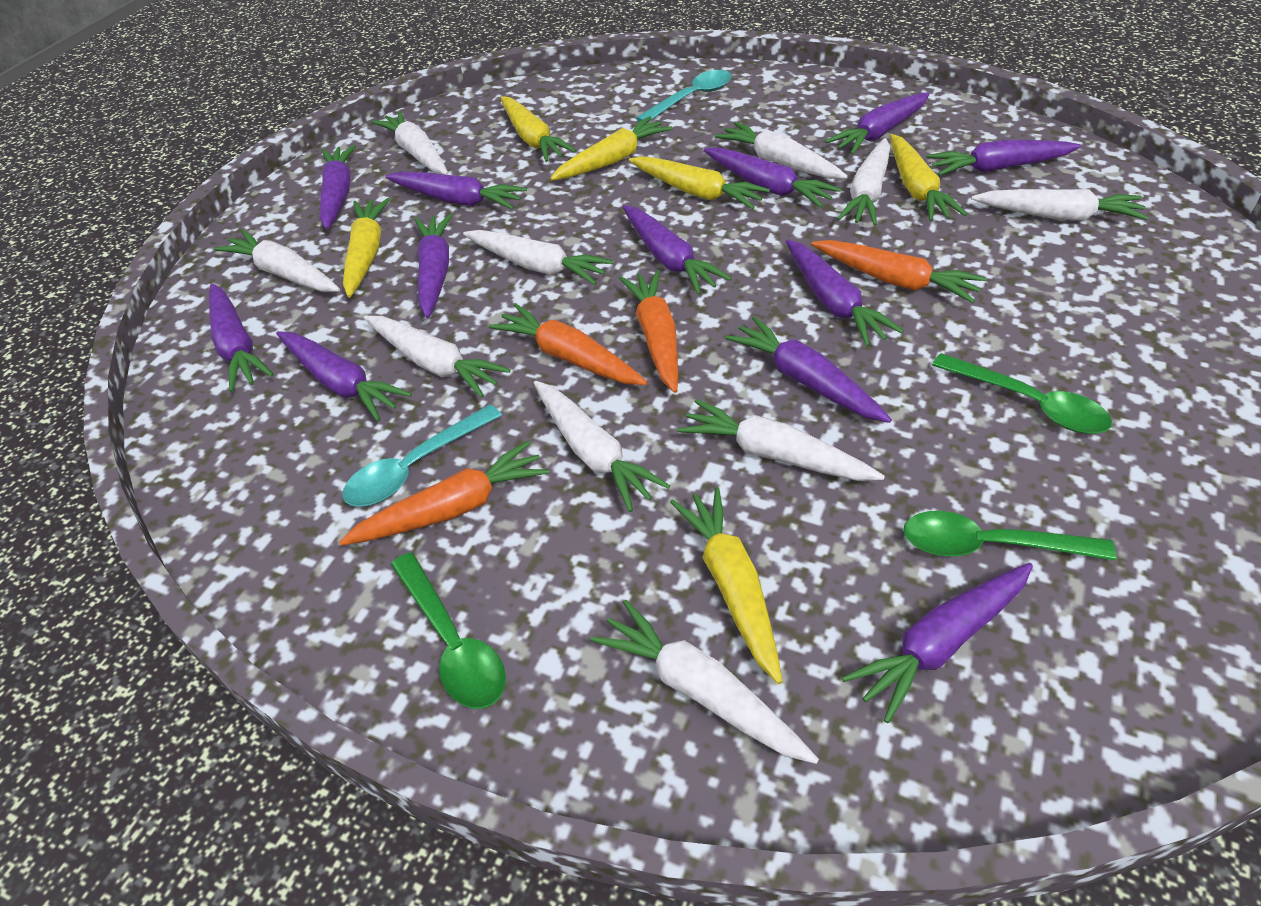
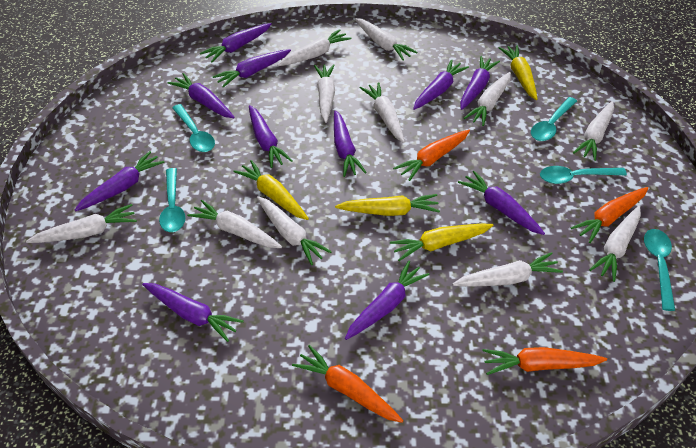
green spoon: [391,552,506,708] [903,511,1117,561] [932,353,1112,434] = 3 -> none = 0
purple carrot: [209,284,274,392] [276,331,412,421] [320,145,356,230] [385,172,527,210] [415,214,452,318] [622,205,732,295] [704,148,841,208] [725,316,892,423] [786,240,904,347] [825,92,930,155] [842,563,1033,723] [926,140,1081,176] = 12 -> [75,151,165,211] [142,283,244,342] [168,73,235,118] [200,23,272,62] [212,49,291,88] [249,105,293,168] [334,110,367,177] [345,261,430,340] [413,59,469,110] [458,171,545,235] [460,56,500,110] = 11
turquoise spoon: [343,404,502,507] [636,70,732,123] = 2 -> [159,168,185,232] [172,104,215,152] [531,97,577,141] [540,166,627,184] [644,229,676,311] = 5
white carrot: [214,229,340,292] [364,316,511,398] [371,111,448,175] [463,230,614,285] [534,381,670,512] [590,599,819,764] [677,399,885,481] [715,122,848,179] [837,138,890,226] [971,189,1148,221] = 10 -> [26,204,137,243] [187,199,282,248] [257,196,332,265] [277,29,351,66] [314,64,335,123] [355,18,417,61] [360,82,405,143] [452,252,563,287] [464,72,511,126] [573,101,614,161] [589,206,641,282] = 11
yellow carrot: [343,198,390,298] [500,96,577,162] [550,116,672,180] [629,156,770,209] [670,487,783,684] [890,134,967,221] = 6 -> [233,160,309,220] [335,194,440,216] [390,224,493,261] [499,45,538,100] = 4

